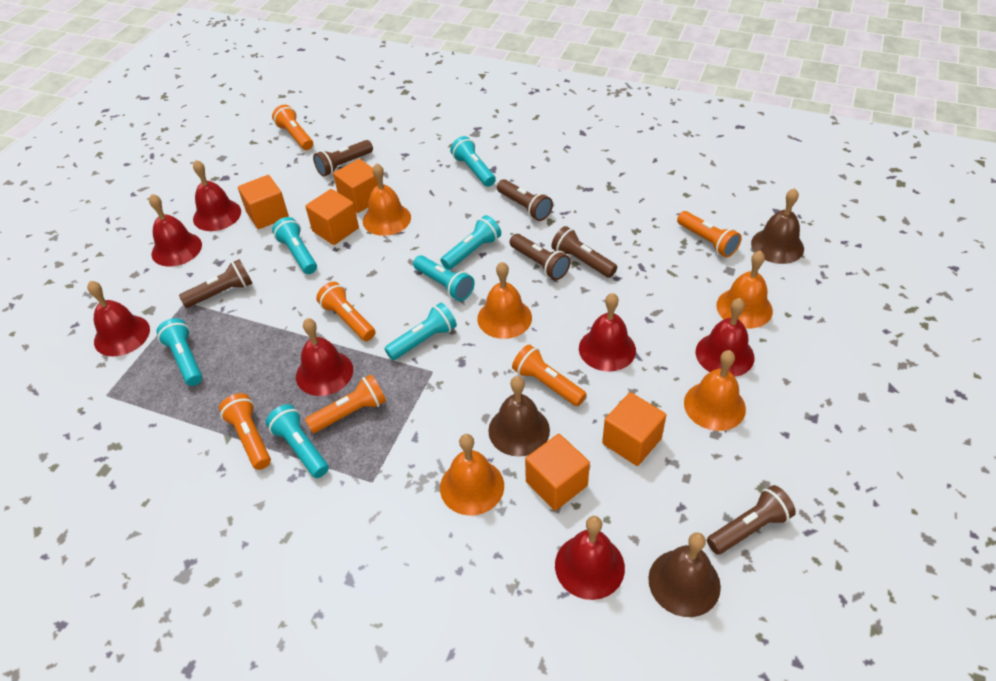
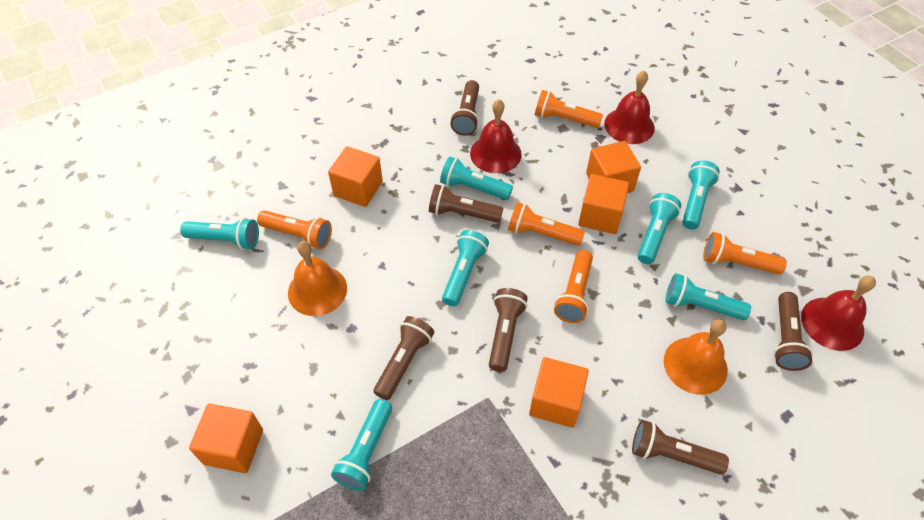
brown bell: [488,376,550,457] [648,532,721,617] [751,188,804,264] = 3 -> none = 0
orange bell: [363,163,411,236] [440,434,504,516] [477,262,532,339] [684,350,746,431] [716,251,773,328] = 5 -> [288,241,347,316] [664,319,728,395] = 2
orange flashlight: [219,393,271,470] [272,105,313,150] [305,374,386,433] [316,282,375,341] [512,344,587,406] [677,211,742,257] = 6 -> [257,210,332,249] [508,202,585,246] [535,90,603,128] [554,250,593,323] [703,232,787,274] = 5
red bell: [87,281,150,356] [149,194,202,267] [193,160,241,231] [296,318,353,396] [555,516,625,600] [579,293,636,372] [696,298,754,377] = 7 -> [470,99,522,173] [604,71,655,144] [801,275,876,351] = 3

